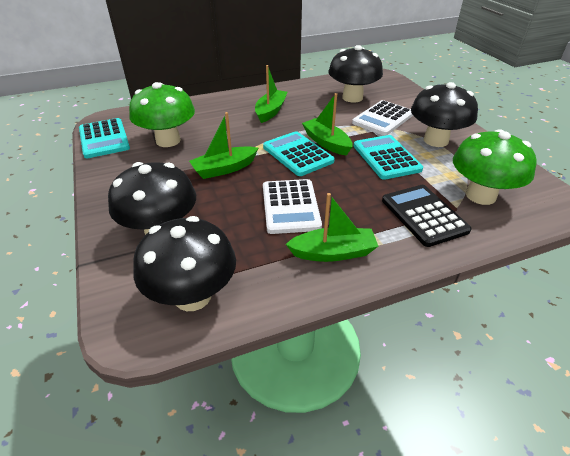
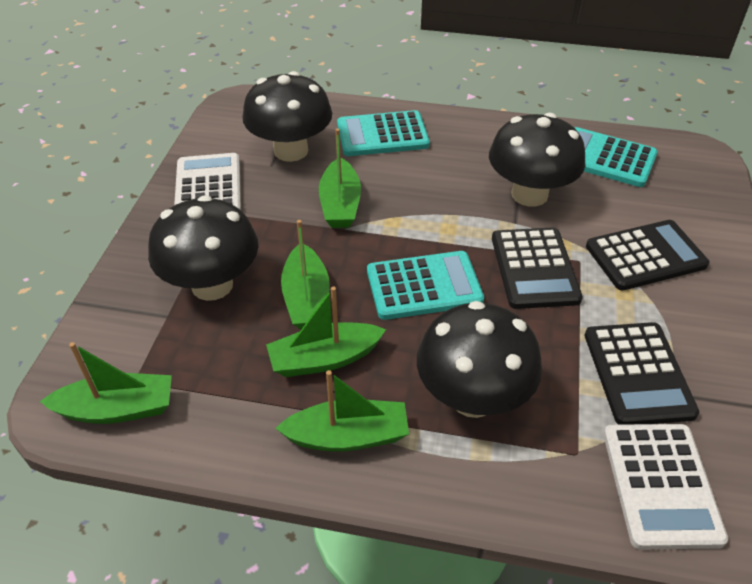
black calculator: [382,185,472,247] = 1 -> [492,227,583,309] [585,322,699,425] [586,220,709,290] = 3
green boat: [189,112,258,179] [255,65,288,123] [286,193,378,262] [302,93,352,156] = 4 -> [40,342,172,424] [266,286,386,377] [275,370,409,452] [281,220,330,329] [319,128,361,228] = 5
green mushroom: [129,82,195,147] [453,129,537,205] = 2 -> none = 0

